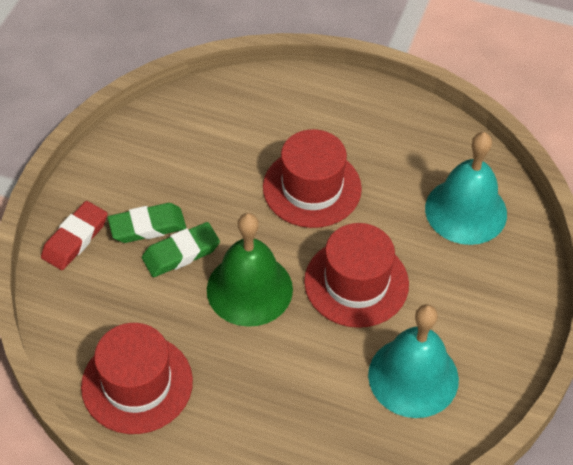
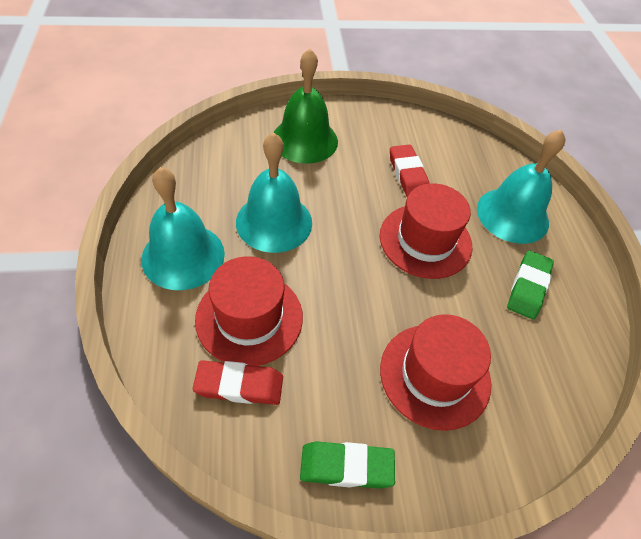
red eraser: [41,201,107,270] = 1 -> [193,360,283,405] [390,145,430,197] = 2
turquoise bell: [368,305,459,418] [425,132,507,245] = 2 -> [141,167,225,290] [236,132,312,253] [477,129,565,244] = 3

